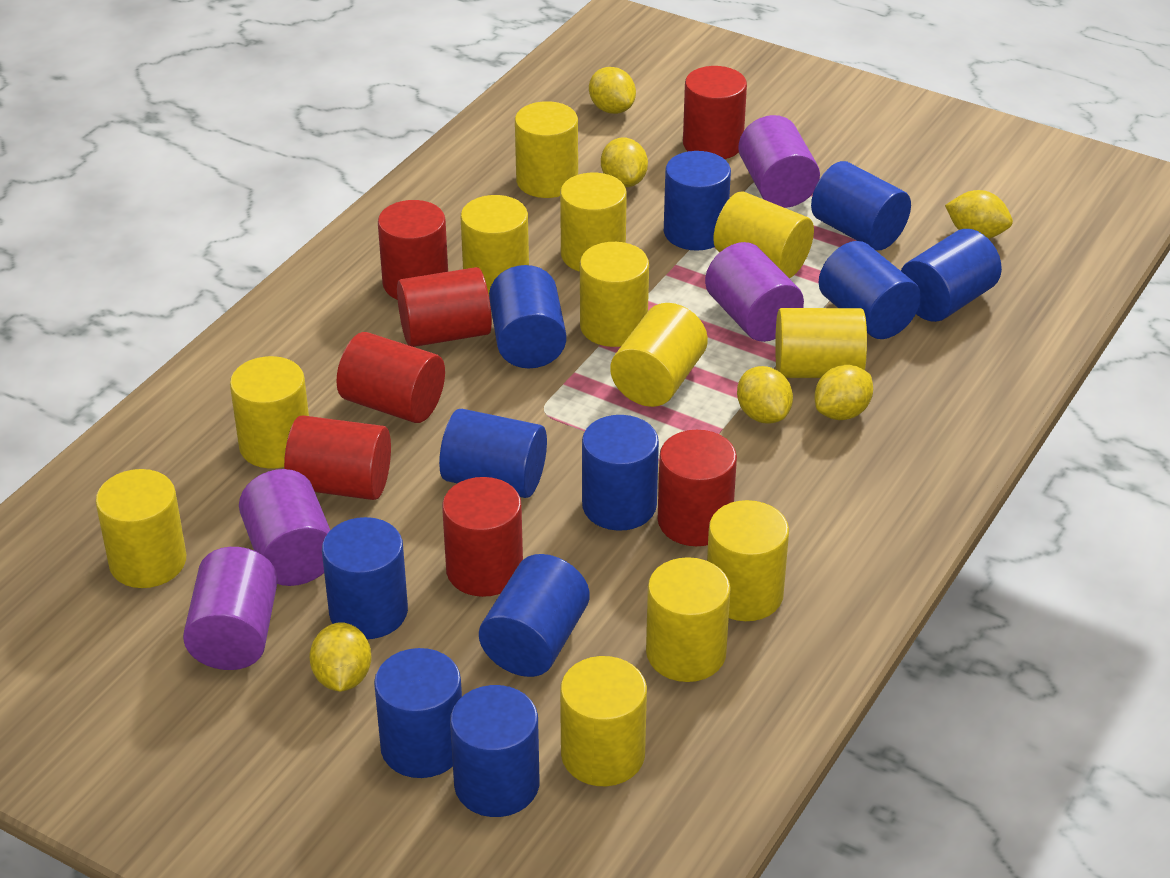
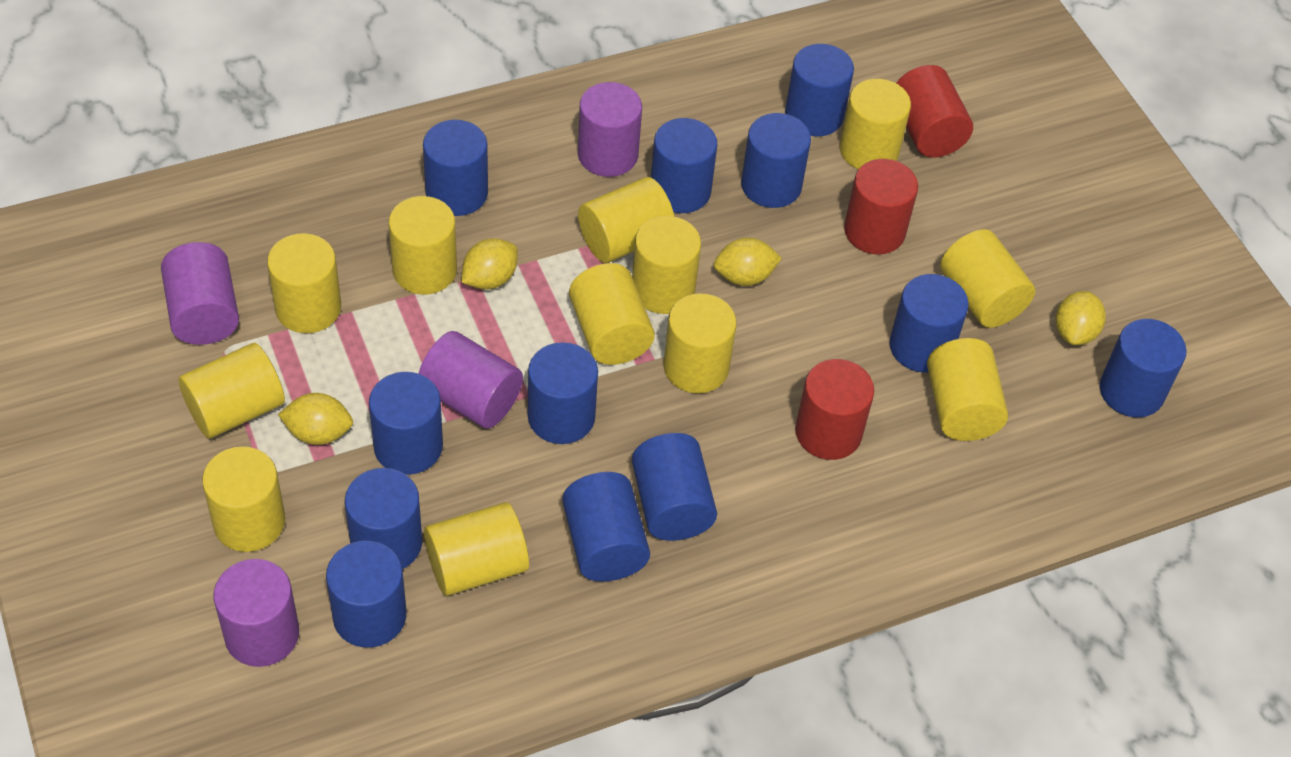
blue cylinder: [322,517,408,639] [374,648,462,778] [439,409,547,498] [450,685,539,817] [479,554,590,677] [489,265,566,368] [582,415,659,531] [664,151,731,251] [811,161,911,250] [819,241,921,339] [901,229,1002,322] = 11 -> [326,541,406,648] [345,468,422,569] [369,372,443,475] [423,120,488,216] [528,342,598,444] [562,472,650,582] [632,433,717,541] [651,118,717,213] [741,113,811,208] [785,44,854,136] [889,274,969,372] [1100,319,1186,417] = 12
red cylinder: [284,415,391,500] [337,332,445,423] [378,200,448,300] [397,267,492,347] [442,477,523,597] [658,430,737,546] [683,66,747,159] = 7 -> [795,359,874,460] [844,159,918,254] [896,65,973,158] = 3
yellow lemon: [309,622,372,692] [589,67,636,114] [601,138,648,187] [737,366,793,424] [814,365,873,420] [945,190,1013,239] = 6 -> [278,393,353,445] [462,238,518,290] [714,237,782,286] [1055,291,1106,345] = 4

